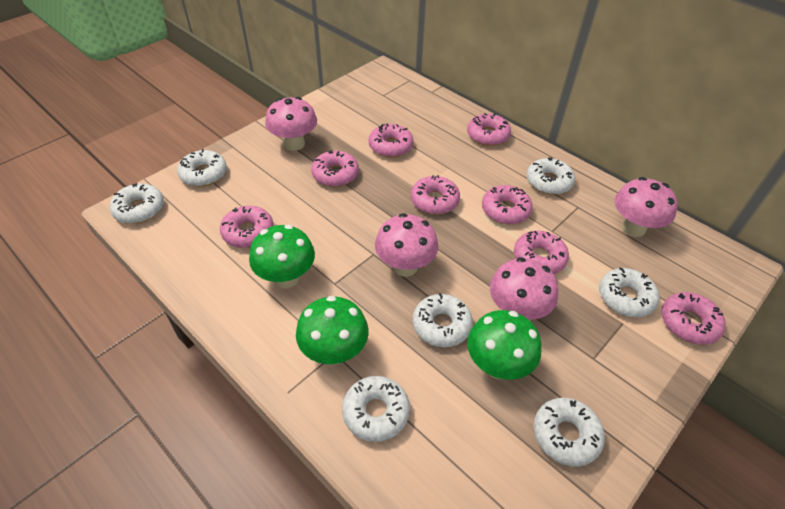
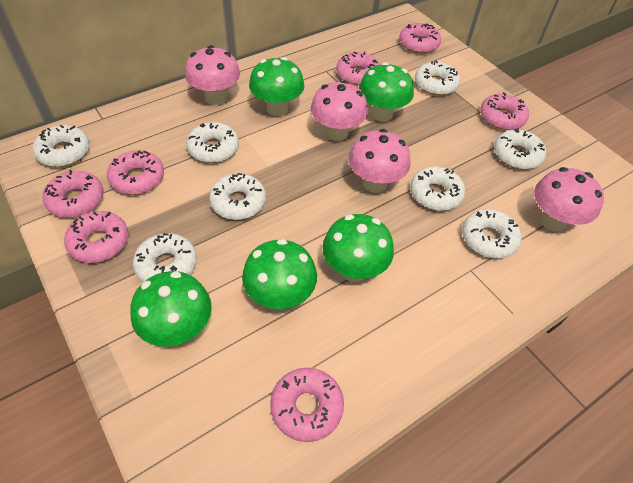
green mushroom: [249,225,315,288] [296,296,369,365] [467,310,541,380] = 3 -> [130,271,212,347] [242,239,317,310] [249,57,305,116] [323,214,394,282] [359,62,414,122] = 5
pink donut: [220,206,274,248] [311,150,359,187] [369,124,413,157] [411,175,460,214] [467,113,511,146] [482,185,533,224] [514,231,569,274] [661,292,726,345] = 8 -> [43,170,104,218] [64,211,129,263] [107,150,164,195] [270,368,344,442] [336,52,380,85] [399,23,441,53] [480,92,529,130] = 7
white donut: [110,183,164,224] [177,149,227,187] [342,376,410,442] [413,293,473,347] [527,157,575,195] [533,398,605,467] [599,267,660,317] = 7 -> [32,125,90,167] [133,233,197,282] [186,122,239,163] [209,173,266,220] [410,166,465,211] [415,60,460,96] [462,209,522,258] [494,129,546,169] = 8

